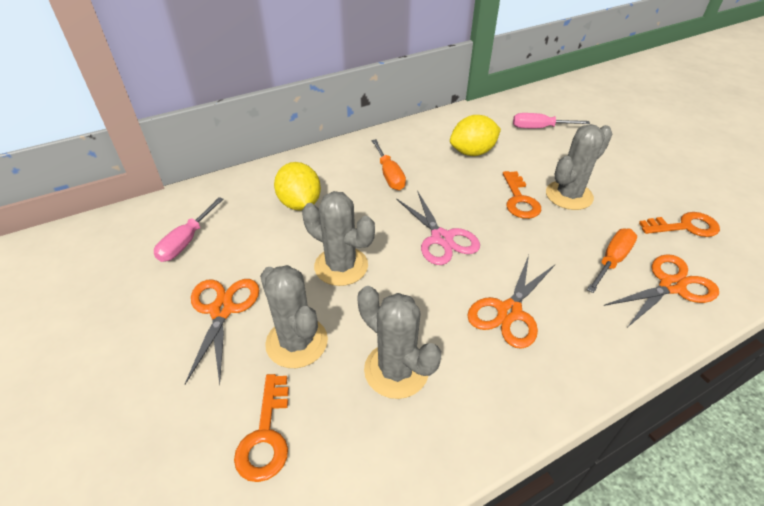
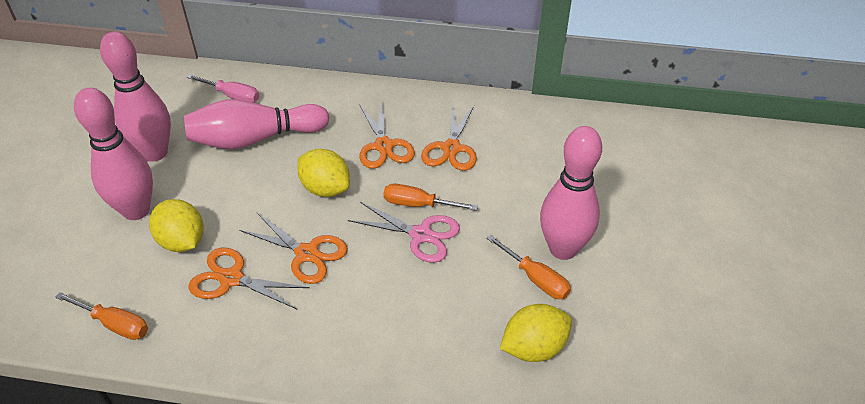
grey cactus: [260,265,328,368] [302,191,375,286] [357,286,441,399] [546,124,612,210] = 4 -> none = 0
orange key: [234,374,289,482] [503,171,541,219] [639,212,720,237] = 3 -> none = 0
orange scissors: [185,279,259,385] [467,255,555,349] [604,254,719,327] = 3 -> [188,248,310,309] [239,213,348,284] [359,100,415,169] [421,105,477,171] = 4
orange screwdriver: [371,139,406,190] [587,228,637,293] = 2 -> [55,292,148,340] [383,184,478,211] [486,235,571,299] = 3
pink bowling pin: none = 0 -> [74,88,153,220] [100,32,171,162] [184,99,329,149] [540,126,602,260] = 4
pink screwdriver: [154,197,223,262] [513,113,590,128] = 2 -> [187,74,259,103] = 1
yellow lemon: [274,162,321,211] [450,115,501,156] = 2 -> [149,199,204,252] [297,149,350,197] [500,304,572,362] = 3

